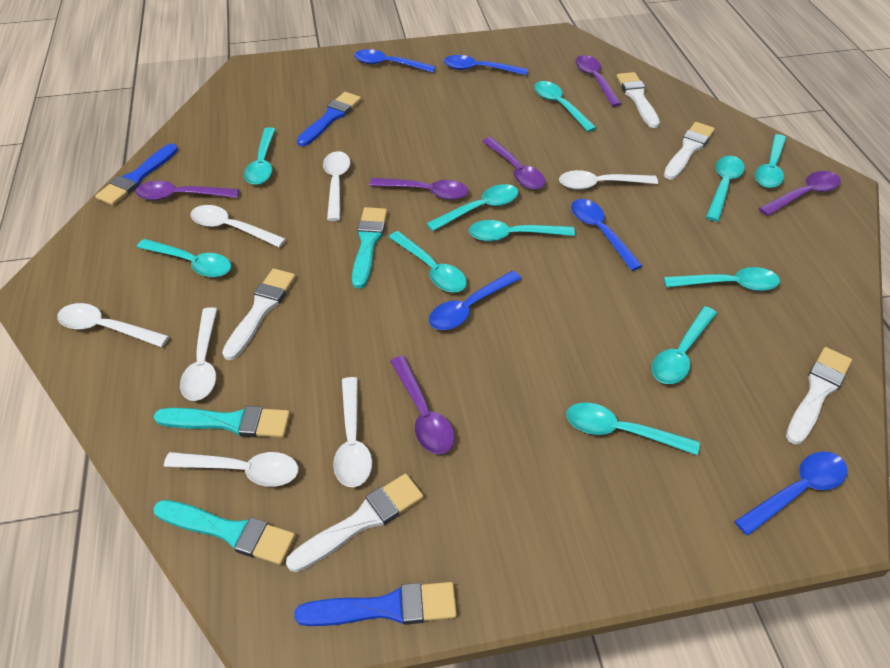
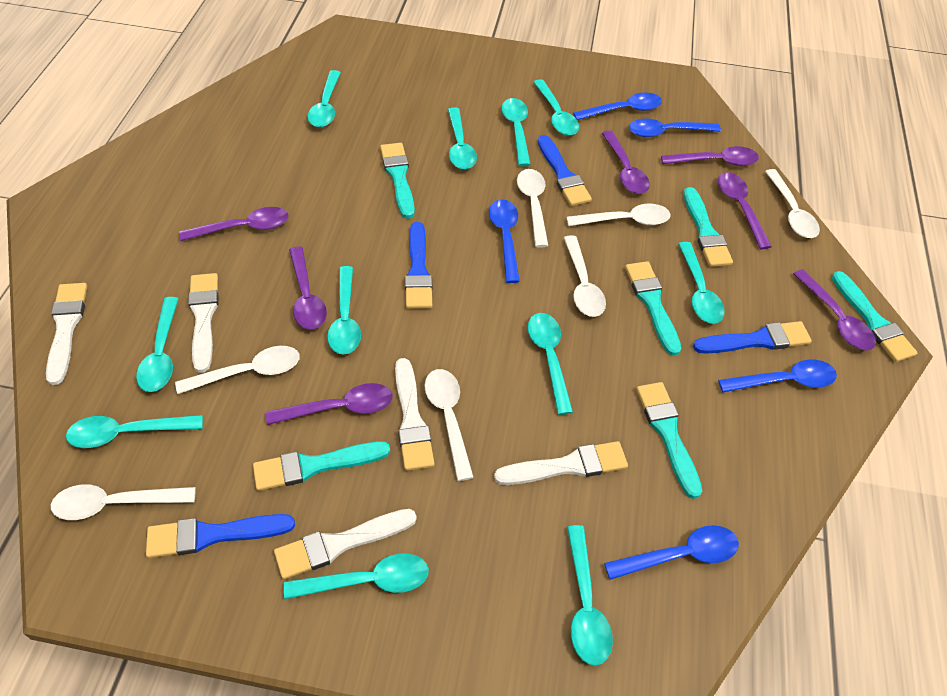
blue brush: [95,144,178,206] [294,582,457,626] [297,92,361,147] = 3 -> [146,514,295,558] [405,222,432,309] [538,135,592,206] [693,321,812,354] = 4
purple spoon: [135,181,239,200] [369,178,468,200] [390,356,455,454] [483,137,545,190] [575,55,621,107] [759,171,841,216] = 6 -> [179,207,289,241] [266,383,393,425] [289,246,327,330] [602,130,650,194] [661,146,759,166] [718,172,772,249] [793,269,876,351] = 7
turquoise brush: [153,500,295,565] [154,406,290,438] [352,207,387,289] = 3 -> [253,441,390,491] [380,143,415,219] [625,261,681,356] [636,382,702,499] [683,187,733,267] [832,271,917,362] = 6

